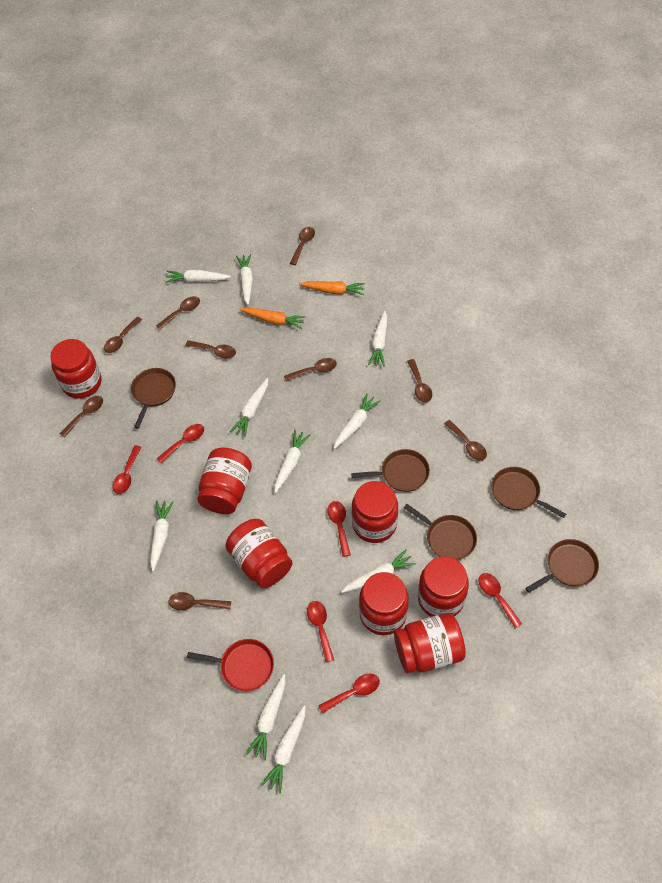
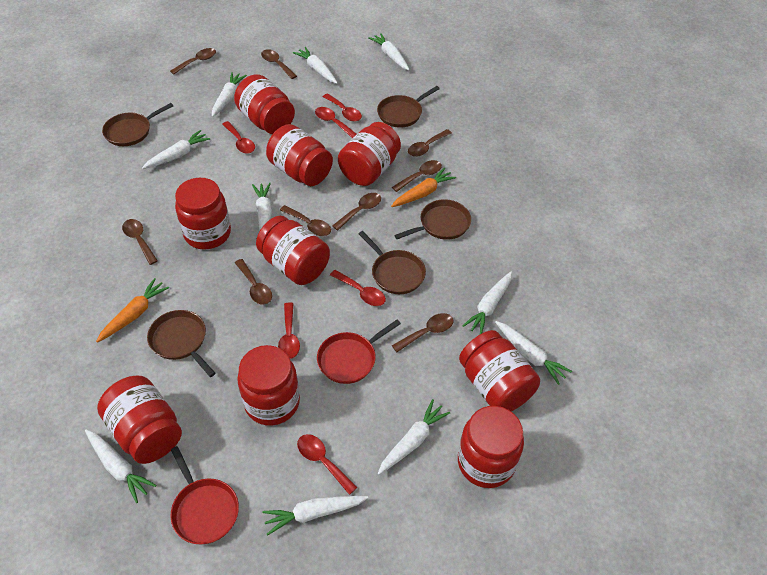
red jar: [50,339,101,399] [197,448,252,514] [225,519,293,588] [351,481,398,543] [359,572,409,635] [394,613,466,673] [418,556,469,617] = 7 -> [97,376,182,464] [175,178,231,250] [234,74,295,134] [237,345,300,426] [256,216,330,285] [266,124,333,186] [338,122,401,186] [458,406,524,488] [459,330,540,411] = 9
red pan: [187,639,274,691] = 1 -> [170,446,239,544] [317,320,401,384] = 2

